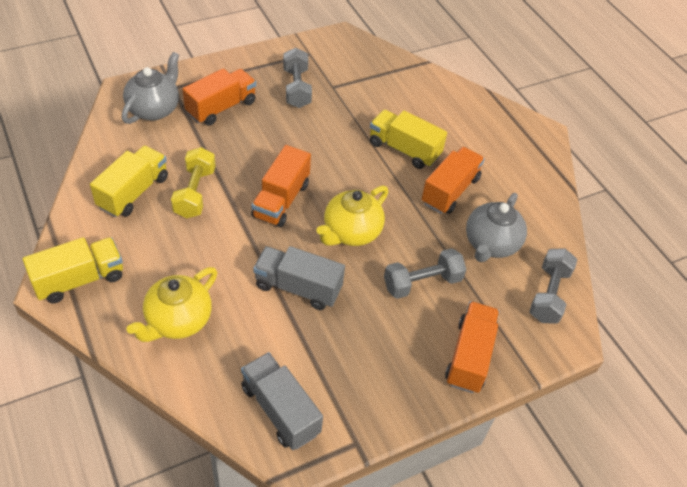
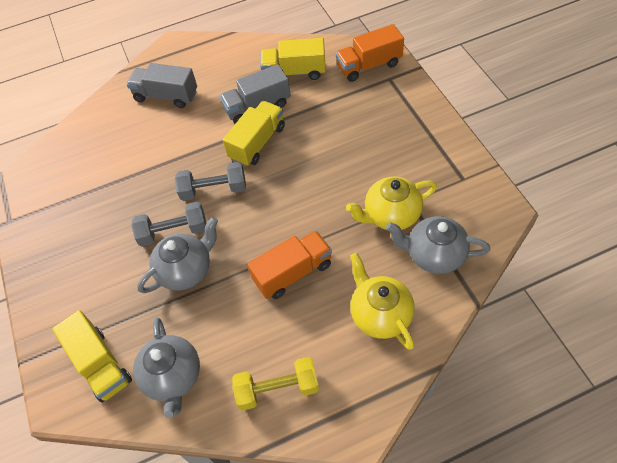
grey dumbbell: [283,48,312,108] [384,248,467,299] [529,248,577,324] = 3 -> [131,202,206,247] [175,162,246,201] = 2
grey teapot: [122,52,179,124] [466,193,527,262] = 2 -> [133,317,200,418] [137,217,218,293] [386,216,490,274] = 3
orange truck: [182,68,256,126] [251,145,311,227] [421,147,485,214] [445,301,500,393] = 4 -> [247,231,332,299] [336,24,404,82] = 2

